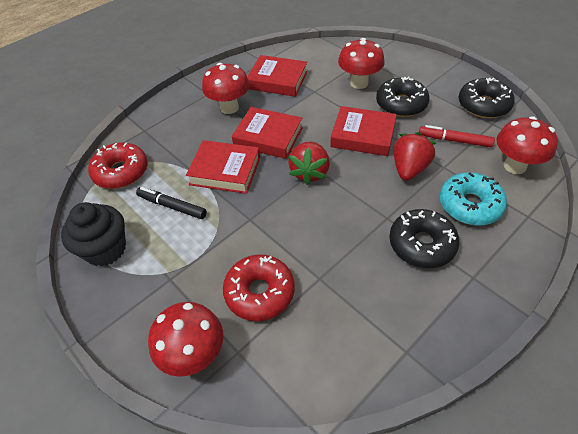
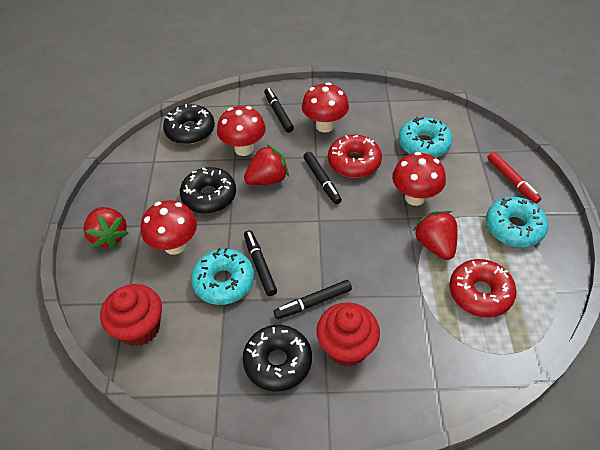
black cupcake: [61,202,126,266] = 1 -> none = 0
black marker: [136,187,207,219] = 1 -> [244,230,277,296] [264,88,294,133] [274,280,352,319] [303,152,342,204] = 4
red book: [186,140,260,194] [232,107,303,159] [247,55,307,97] [330,106,397,156] = 4 -> none = 0
red cupcake: none = 0 -> [100,284,162,347] [316,302,380,367] = 2
red strawberry: [288,142,330,185] [393,132,436,181] = 2 -> [83,207,128,248] [244,145,289,185] [413,211,457,260] = 3
turquoise donut: [440,172,507,226] = 1 -> [191,248,254,305] [398,117,452,158] [486,197,548,247] = 3

